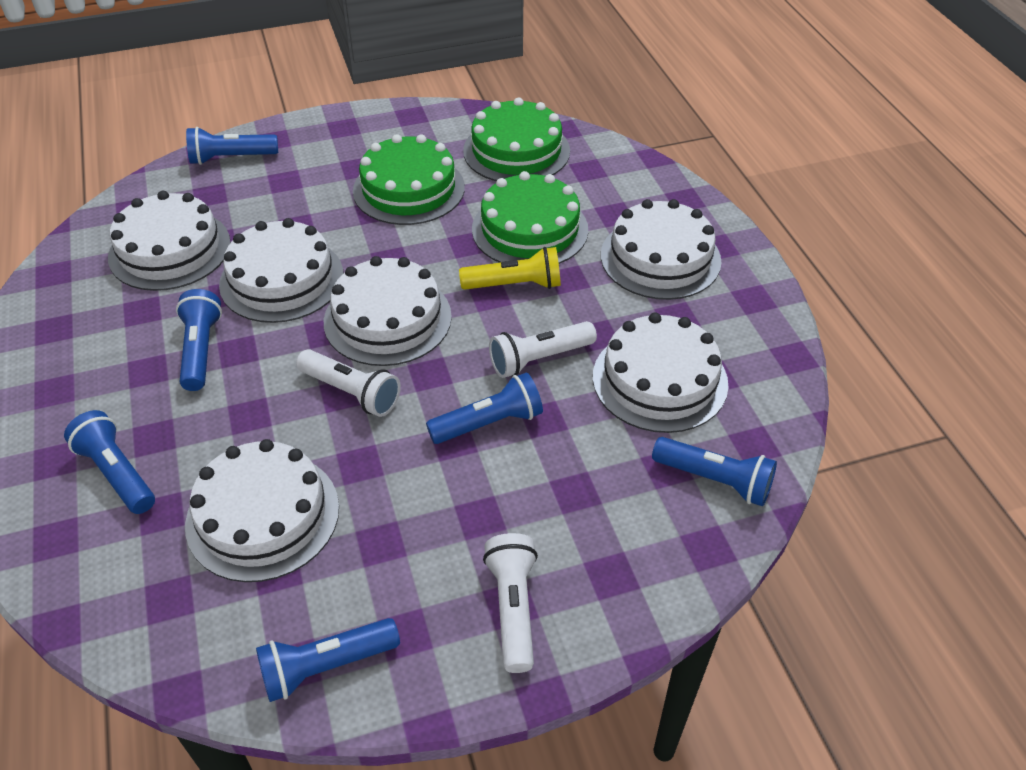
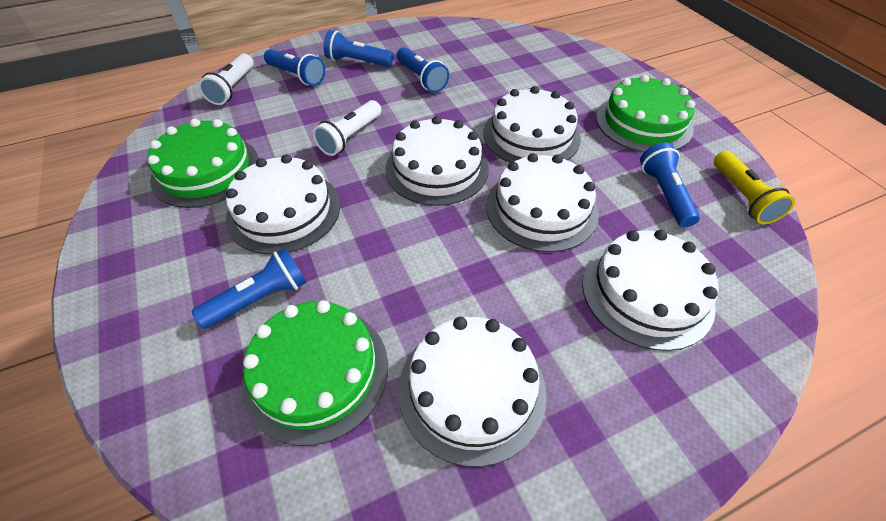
blue flashlight: [64,410,155,514] [176,289,222,391] [186,127,278,165] [256,618,400,702] [426,373,543,444] [652,437,777,506] = 6 -> [192,248,307,329] [264,49,325,86] [323,30,393,67] [397,47,449,93] [640,143,700,227] = 5
white flashlight: [296,349,401,417] [483,533,538,673] [489,321,597,378] = 3 -> [198,54,254,105] [313,100,381,156] = 2

